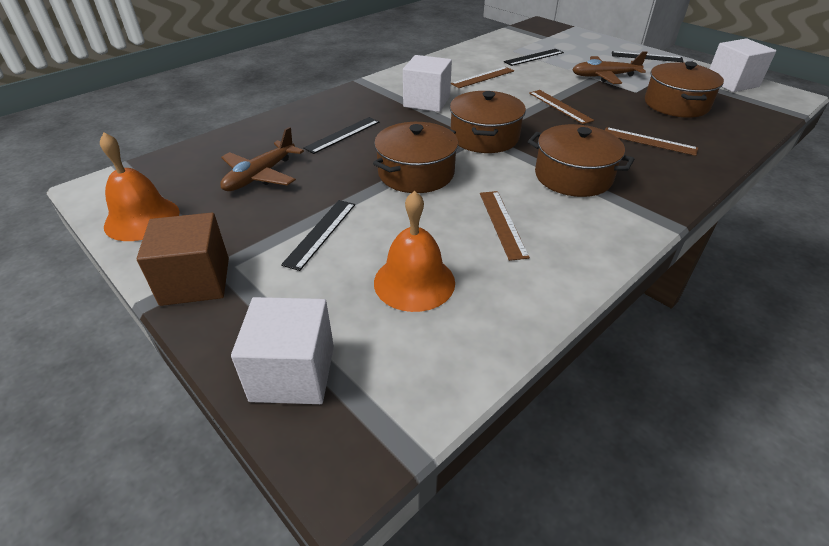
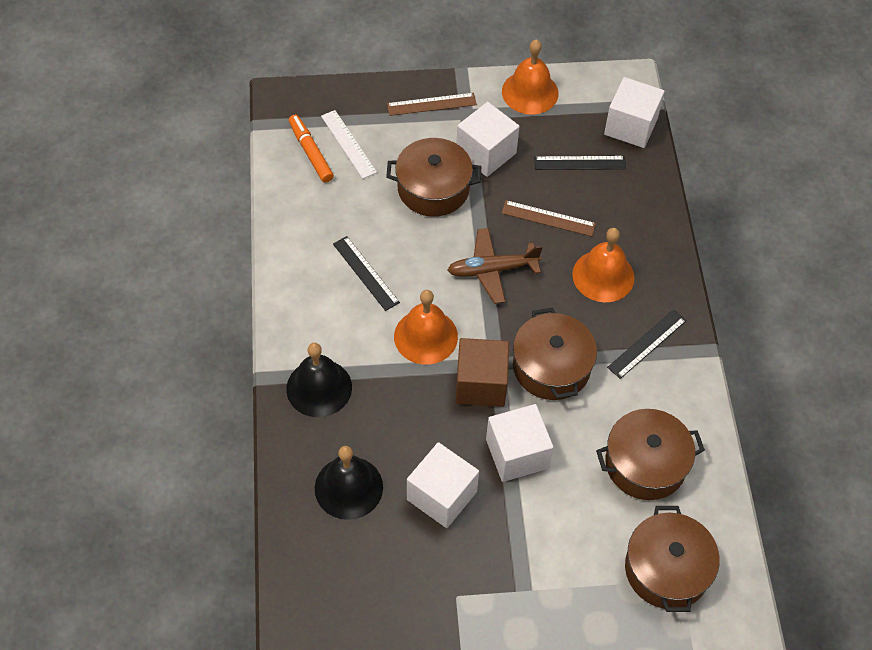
black bell: none = 0 -> [286,343,352,417] [315,446,383,520] = 2
black ruler: [281,200,355,271] [303,117,379,154] [504,49,564,66] [612,51,684,62] = 4 -> [333,236,400,311] [534,156,626,170] [607,310,687,379] = 3
brown plane: [220,127,304,191] [572,51,648,84] = 2 -> [448,228,543,304] = 1
brown ruler: [451,67,514,88] [480,191,530,261] [529,90,594,124] [605,127,698,156] = 4 -> [387,93,477,116] [501,200,596,237] = 2
orange bell: [100,133,180,241] [374,191,455,312] = 2 -> [394,290,458,365] [502,39,559,115] [572,228,634,302] = 3
orange marker: none = 0 -> [289,115,334,183] = 1
white cube: [231,297,334,404] [403,55,452,112] [710,38,776,92] = 3 -> [407,442,479,528] [456,102,520,177] [486,404,554,482] [604,77,665,148] = 4
white ruler: none = 0 -> [321,110,377,179] = 1

